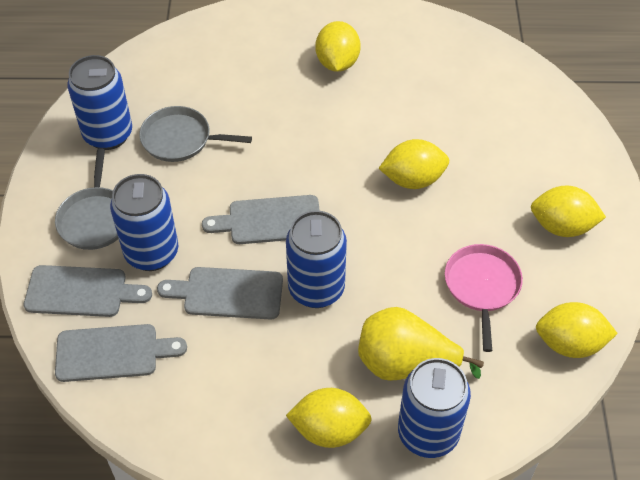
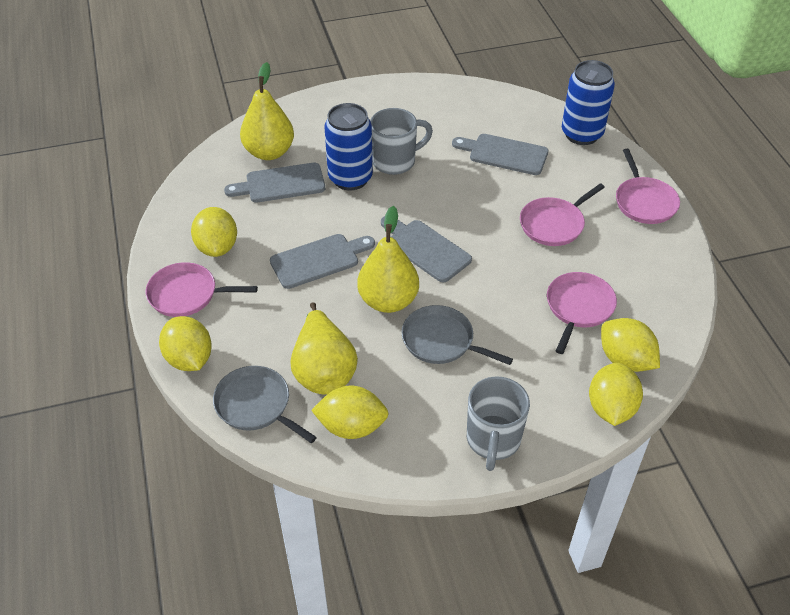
blue can: [67,55,132,150] [110,174,178,271] [286,210,347,308] [398,358,471,458] = 4 -> [324,103,373,191] [562,60,615,145] = 2
grey mug: none = 0 -> [370,108,433,175] [467,376,530,471] = 2
pink pan: [445,244,523,352] = 1 -> [146,262,258,317] [520,183,605,246] [547,272,617,354] [616,149,680,224] = 4
yellow pear: [358,307,484,381] = 1 -> [240,62,294,160] [291,302,358,394] [357,206,419,313] = 3

